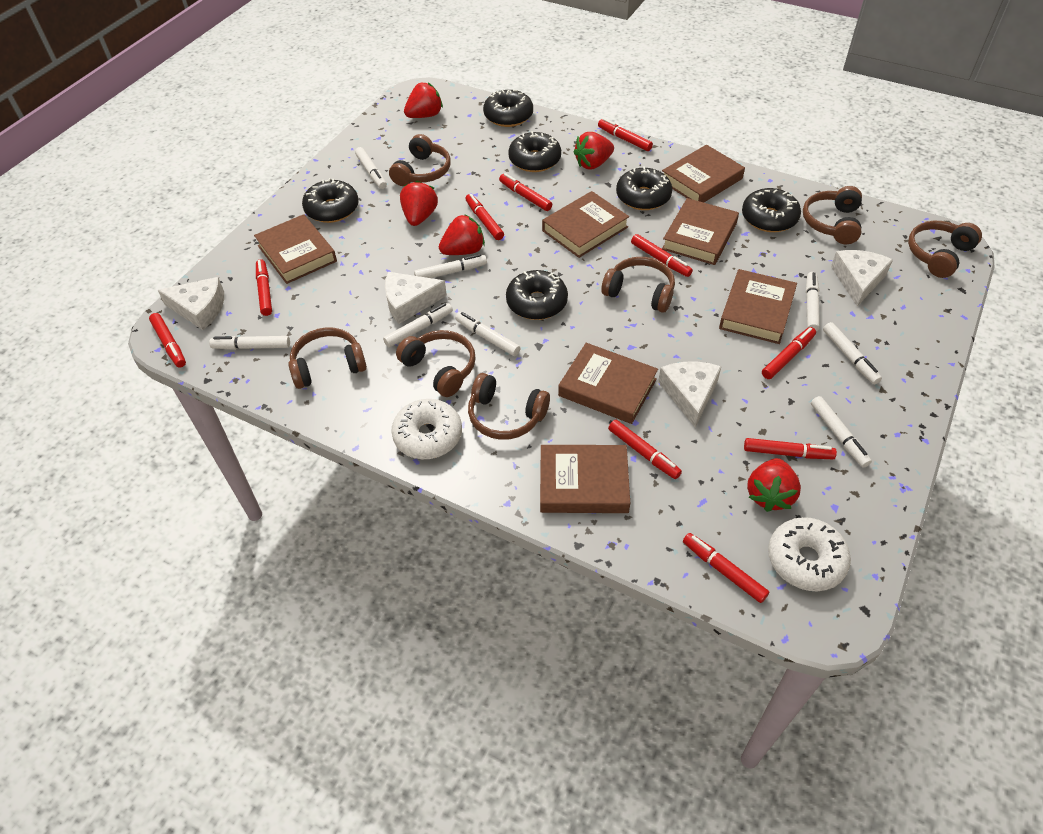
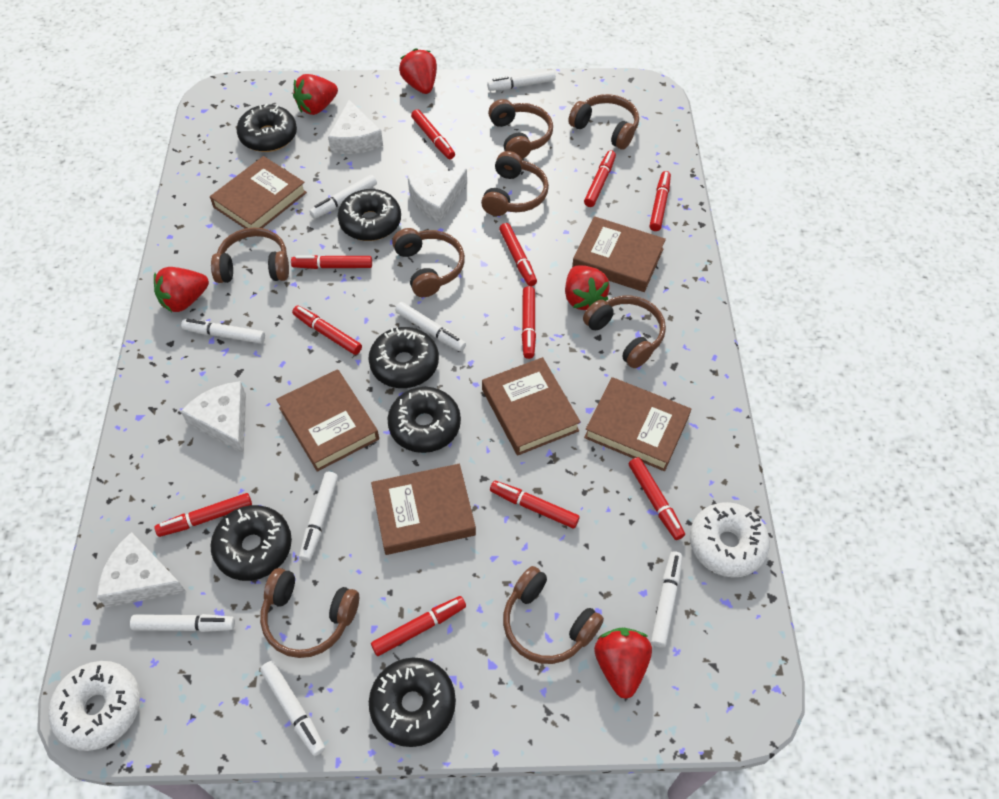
brown book: [254,214,337,284] [540,445,630,513] [542,191,629,258] [558,343,658,424] [662,145,745,203] [662,198,739,265] [719,269,797,344] = 7 -> [210,156,307,229] [276,369,379,472] [371,464,476,555] [482,357,581,455] [572,216,666,292] [584,377,691,471] = 6
brown headphones: [288,327,367,389] [389,134,451,186] [396,330,476,397] [468,373,550,440] [601,257,675,313] [803,186,862,244] [908,221,982,278] = 7 -> [211,227,289,283] [260,568,359,658] [392,228,465,297] [481,151,549,216] [488,99,553,159] [503,566,604,664] [568,94,639,149] [583,296,666,368] = 8
red marker: [149,313,186,368] [256,259,272,316] [465,194,504,240] [499,173,552,211] [598,118,653,151] [608,420,682,479] [631,234,693,277] [683,533,769,603] [744,438,837,459] [762,327,816,379] = 10 -> [155,493,252,537] [291,255,372,269] [292,306,362,355] [371,596,466,656] [411,109,455,159] [490,481,580,528] [499,223,537,286] [522,286,536,359] [584,150,616,207] [629,457,685,540] [650,171,671,231] = 11

